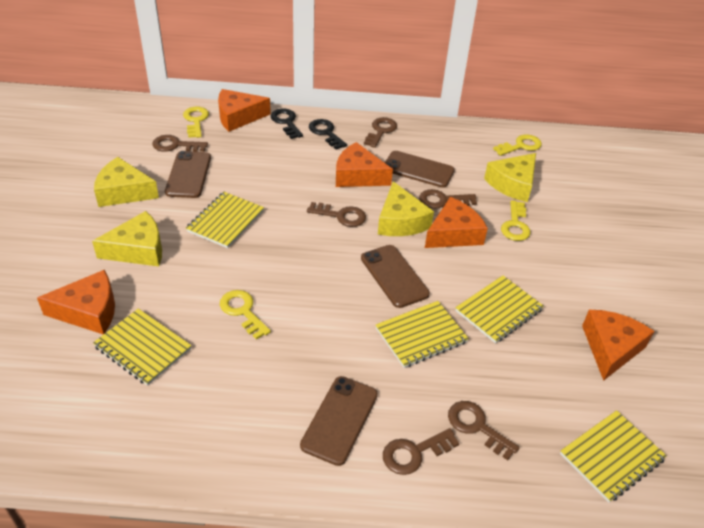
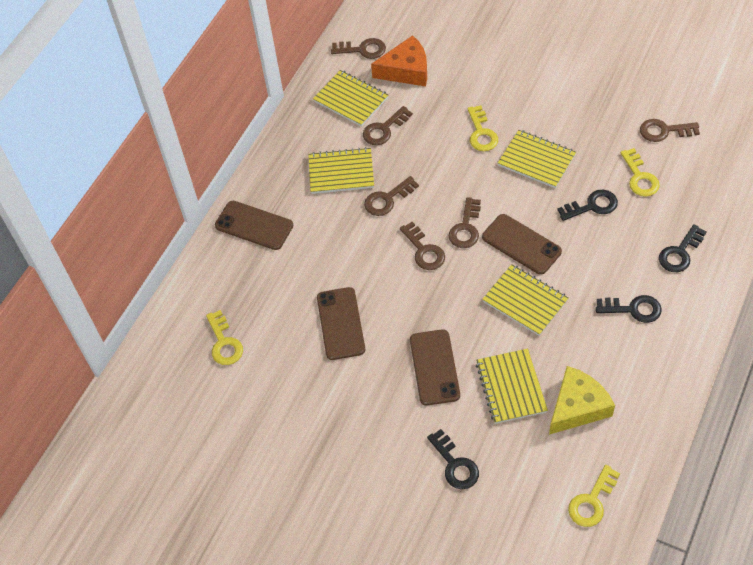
black key: [271,108,303,139] [309,119,347,150] = 2 -> [427,429,479,489] [557,190,618,221] [596,295,662,323] [659,224,706,272] = 4
orange cheese: [37,270,115,335] [218,89,271,132] [336,142,393,187] [425,197,488,248] [582,310,654,381] = 5 -> [371,35,427,86] = 1
yellow cheese: [92,211,162,267] [94,157,159,207] [378,181,434,236] [484,153,536,202] = 4 -> [549,366,615,435] = 1

